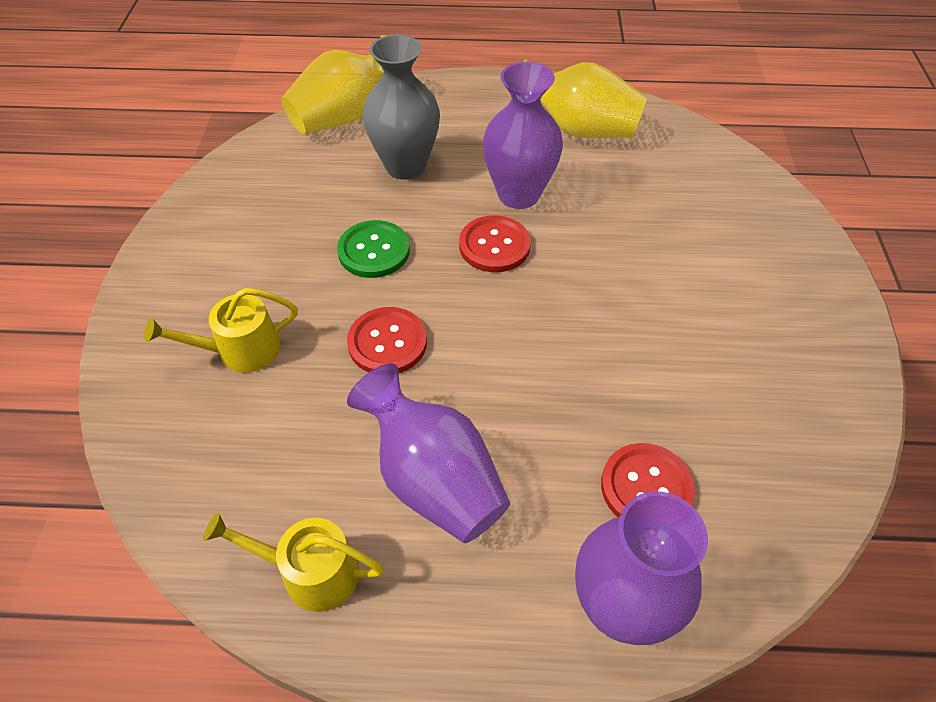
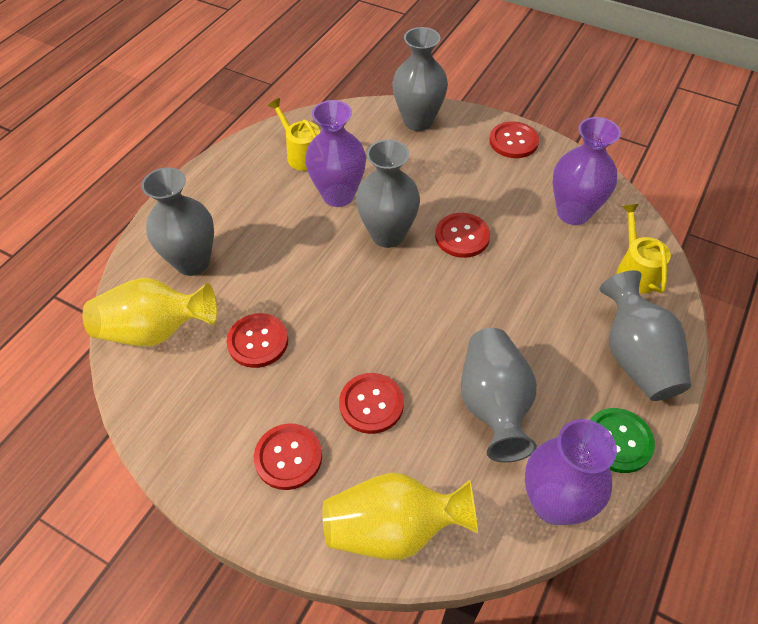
grey vase: [363,34,440,180] = 1 -> [141,167,214,276] [356,139,420,248] [392,27,448,131] [461,328,537,463] [599,270,691,401] = 5
red button: [347,307,427,373] [459,215,531,272] [601,443,695,517] = 3 -> [226,313,288,368] [254,423,322,490] [339,373,404,434] [435,213,490,258] [489,121,539,158] = 5

